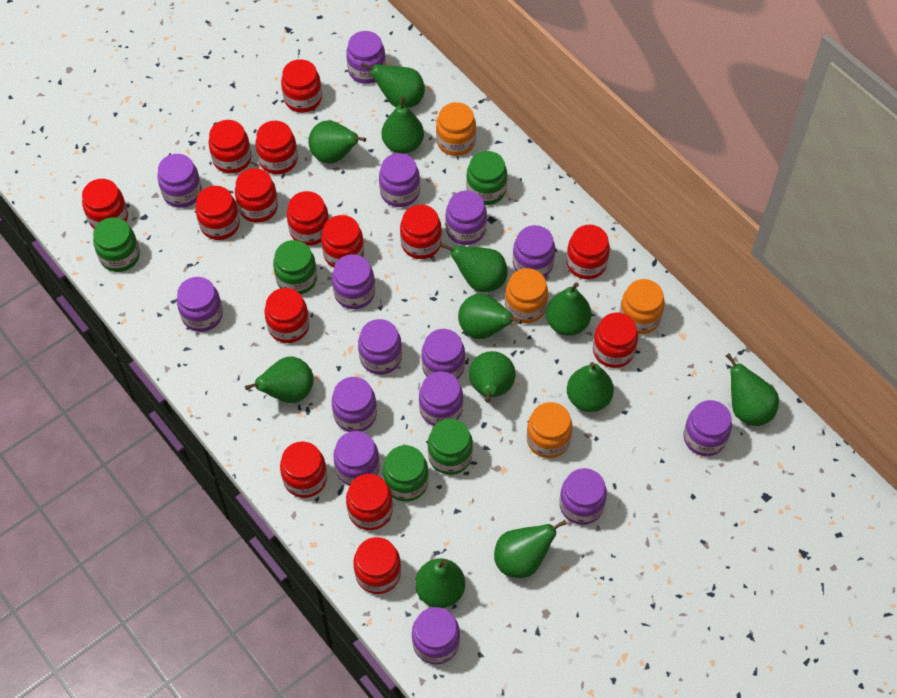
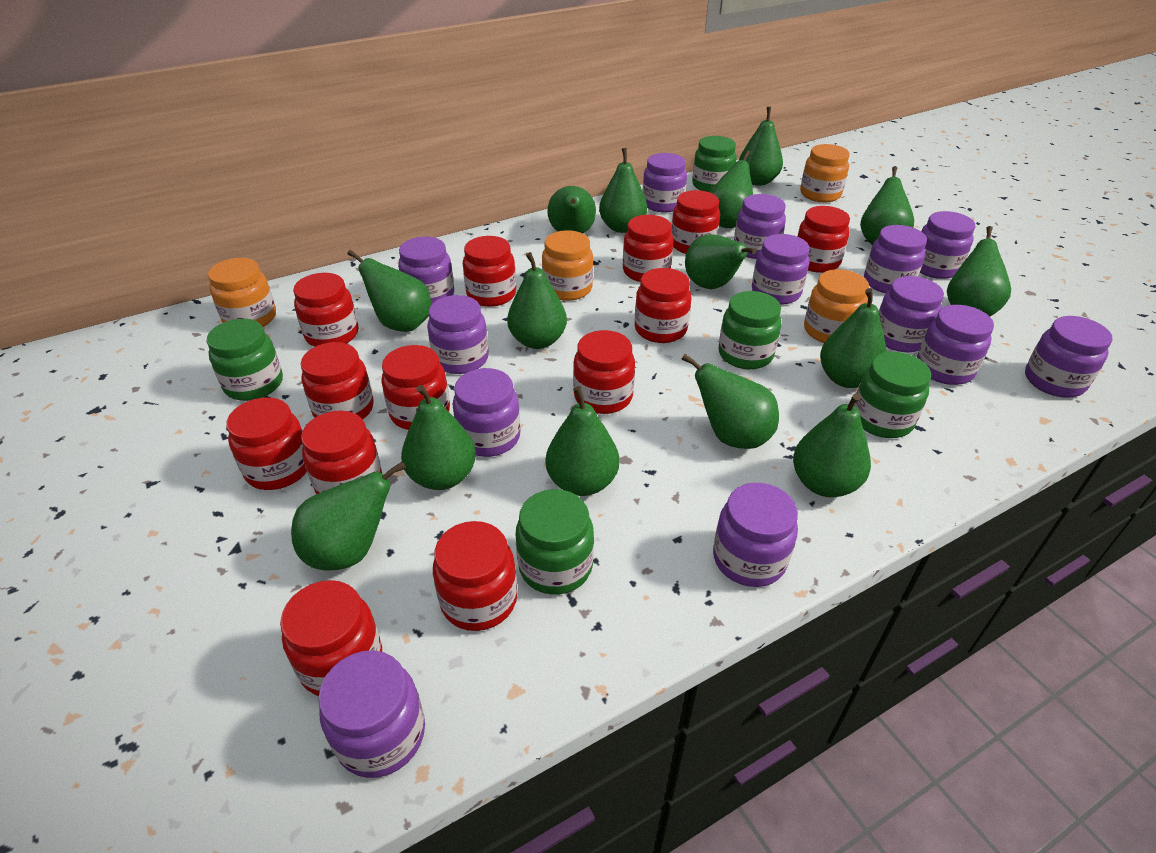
green pear: [245,356,314,403] [308,121,366,164] [361,62,425,108] [382,97,424,154] [415,558,465,608] [441,243,508,292] [458,294,522,339] [469,351,516,403] [494,520,567,578] [546,282,591,335] [567,362,614,412] [726,353,779,426] = 12 -> [291,461,406,570] [347,250,431,332] [401,385,476,490] [507,252,567,349] [546,386,619,496] [547,186,596,233] [599,148,647,233] [681,354,779,449] [685,234,756,289] [710,151,753,228] [739,107,783,186] [793,393,871,497] [820,288,887,388] [860,166,914,245] [947,226,1011,316] = 15
purple jar: [157,154,202,208] [177,277,223,332] [332,254,375,309] [332,377,377,432] [333,431,380,486] [346,31,386,84] [358,319,402,375] [379,153,420,207] [412,607,460,665] [419,371,463,426] [421,329,465,379] [445,191,487,245] [513,225,555,277] [559,468,607,525] [683,400,732,456] = 15 -> [318,650,425,778] [398,237,454,305] [427,295,489,374] [452,368,521,457] [642,153,687,212] [713,483,798,587] [734,194,786,259] [752,234,809,305] [864,225,927,293] [879,276,944,352] [917,305,994,385] [920,211,975,279] [1025,316,1113,397] = 13
red jar: [82,179,128,229] [195,186,240,240] [209,120,251,174] [235,168,278,223] [256,121,298,174] [265,288,309,343] [280,441,327,498] [281,59,322,113] [287,191,329,246] [321,215,364,268] [346,474,393,530] [354,537,401,594] [400,205,442,259] [566,225,610,279] [593,313,638,368] = 15 -> [226,397,307,490] [280,580,382,696] [293,273,359,347] [301,342,373,420] [301,411,382,494] [381,345,450,430] [433,521,518,631] [463,236,516,307] [573,330,635,414] [623,215,674,282] [635,268,692,343] [671,190,720,254] [797,206,850,273] = 13

